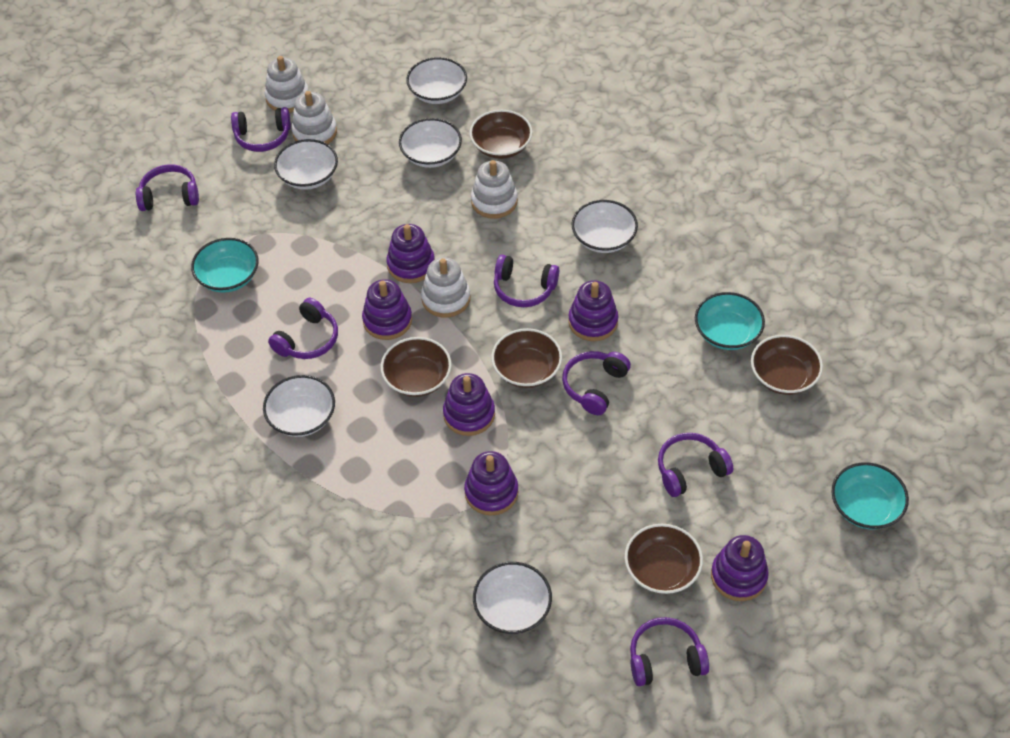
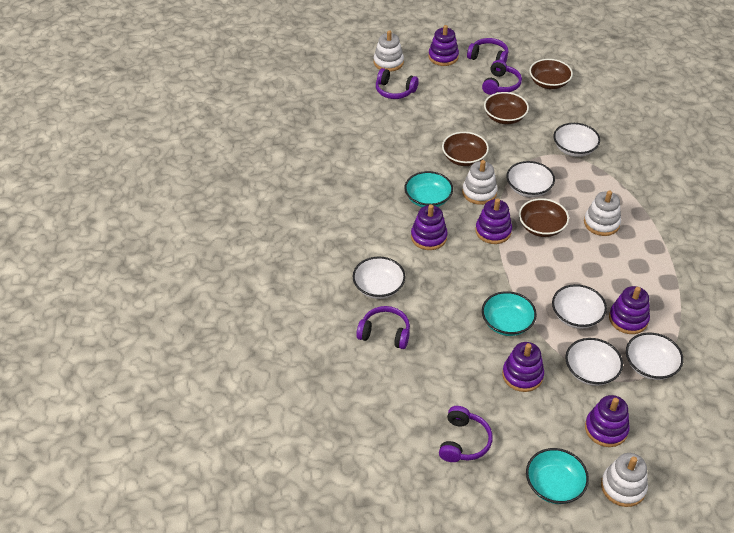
brown bowl: [380,337,451,397] [470,110,532,159] [491,328,562,388] [625,524,703,594] [751,335,823,395] = 5 -> [442,132,489,166] [484,92,529,124] [519,198,569,237] [529,59,573,89] = 4
purple headphones: [136,164,199,211] [231,107,291,152] [268,298,338,359] [494,255,559,307] [562,351,631,415] [630,617,709,686] [658,433,733,497] = 7 -> [356,306,410,349] [376,68,419,99] [439,406,493,462] [467,38,508,63] [482,60,522,95] = 5

